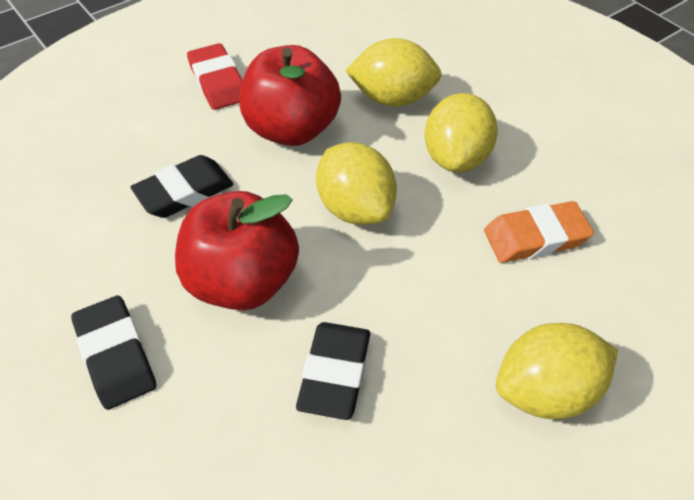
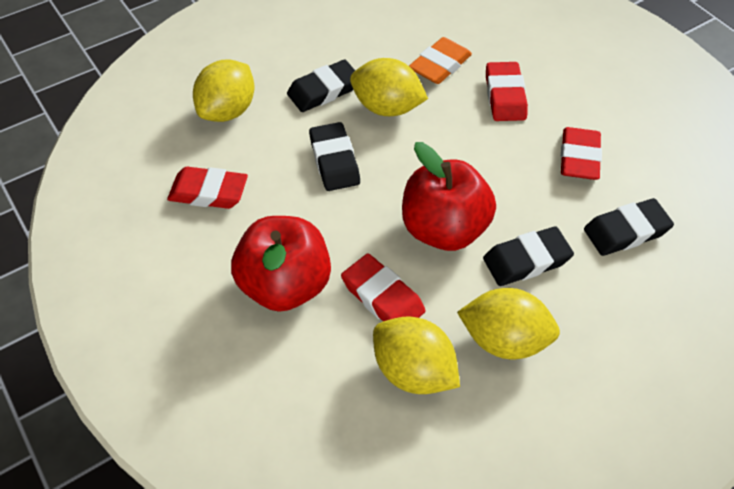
black eraser: [71,295,156,410] [131,155,234,218] [296,322,370,420] = 3 -> [287,60,355,112] [309,122,360,191] [483,226,574,286] [584,198,674,256] = 4
red eraser: [187,43,243,110] = 1 -> [167,167,248,209] [341,254,425,321] [486,62,528,121] [561,127,602,180] = 4

